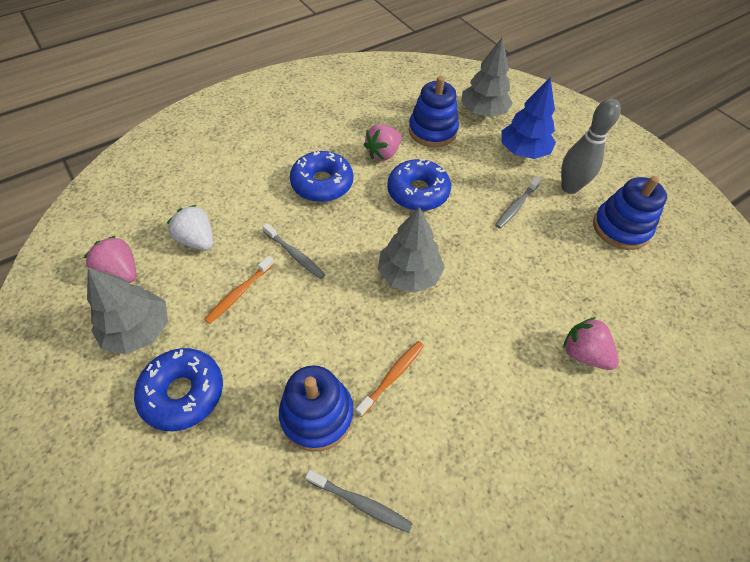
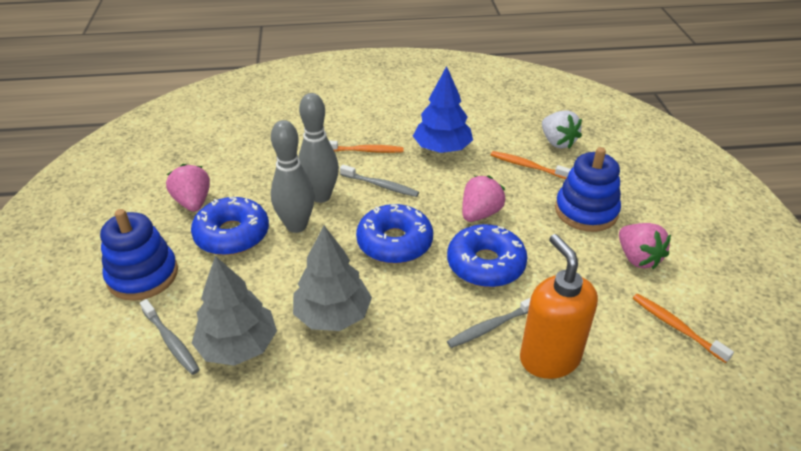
blue stacking toy: [279,365,354,452] [409,76,459,147] [593,176,667,250] = 3 -> [100,209,178,301] [555,147,621,232] = 2
grey bowling pin: [561,98,621,194] = 1 -> [271,120,314,233] [298,93,339,203] = 2
grey tree: [87,267,168,354] [378,207,445,293] [461,38,513,117] = 3 -> [192,256,277,366] [293,226,372,331] = 2
orange soap dispenser: none = 0 -> [520,234,598,379] = 1
orange toothbrush: [204,256,274,324] [356,341,424,417] = 2 -> [329,141,404,153] [491,151,571,179] [633,294,734,363] = 3

